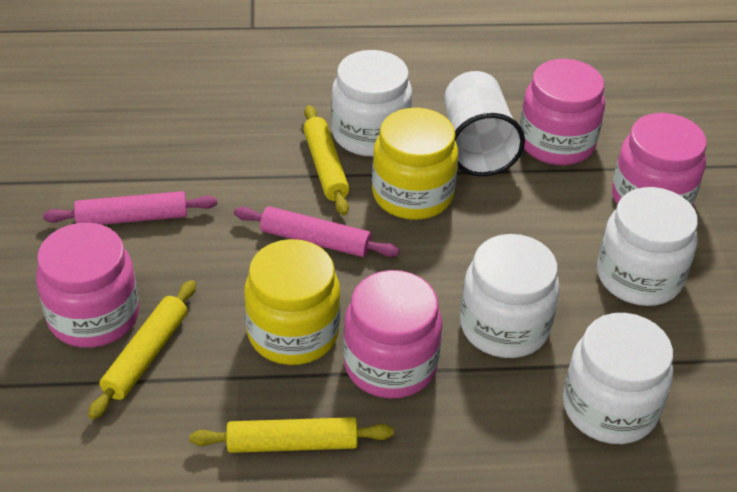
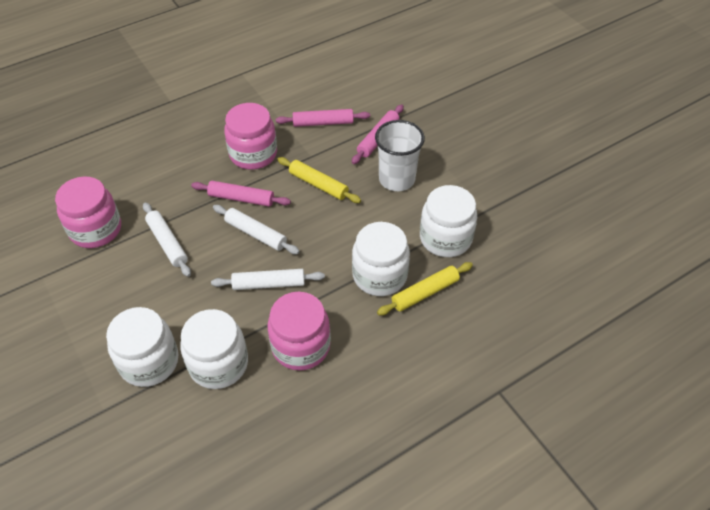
pink jar: [36,223,139,348] [343,270,443,398] [520,59,605,165] [612,113,707,206] = 4 -> [55,176,121,248] [224,103,277,170] [268,292,331,371] = 3
pink rolling pin: [43,191,217,225] [234,206,399,257] = 2 -> [191,181,291,207] [276,109,370,127] [352,105,404,164] = 3
white rolling pin: none = 0 -> [143,202,191,277] [211,269,325,290] [213,205,300,254] = 3
yellow jar: [244,239,341,365] [372,108,458,220] = 2 -> none = 0
yellow rolling pin: [88,280,196,420] [190,417,394,453] [303,105,349,216] = 3 -> [277,157,361,203] [377,262,473,315] = 2

